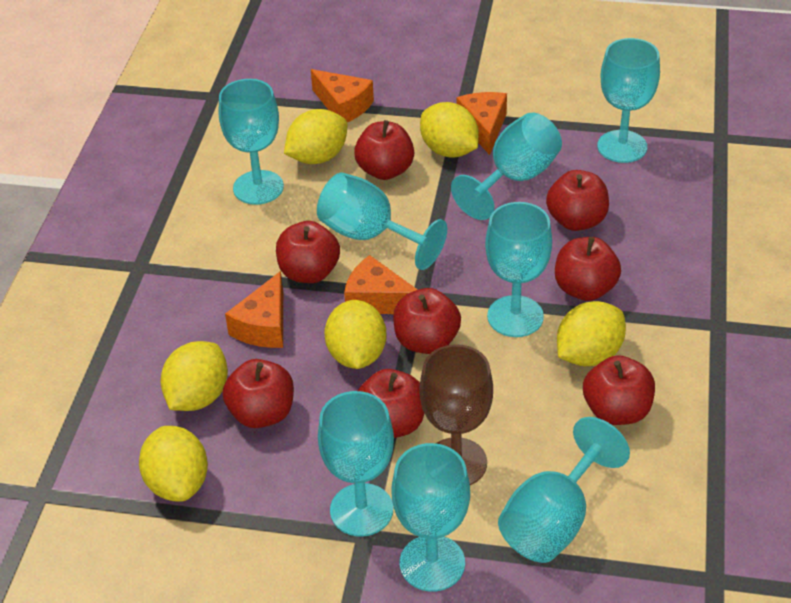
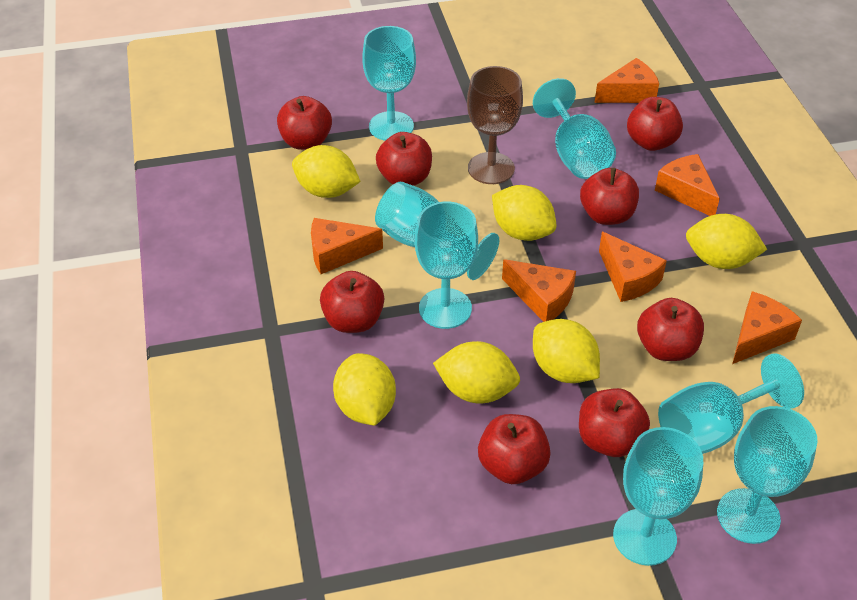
orange cheese: [225,271,283,348] [311,69,374,122] [344,255,418,314] [456,92,507,155] = 4 -> [311,218,383,274] [502,259,576,322] [595,58,659,103] [599,232,667,302] [655,154,720,216] [732,291,802,364] = 6
turquoise goblet: [219,79,284,205] [317,173,447,270] [318,391,394,537] [392,443,470,592] [451,113,562,220] [485,202,552,337] [498,417,630,563] [597,38,660,163] = 8 -> [362,26,416,141] [375,182,499,280] [415,202,478,329] [533,78,616,179] [613,427,703,566] [658,353,804,454] [717,406,817,544] = 7

